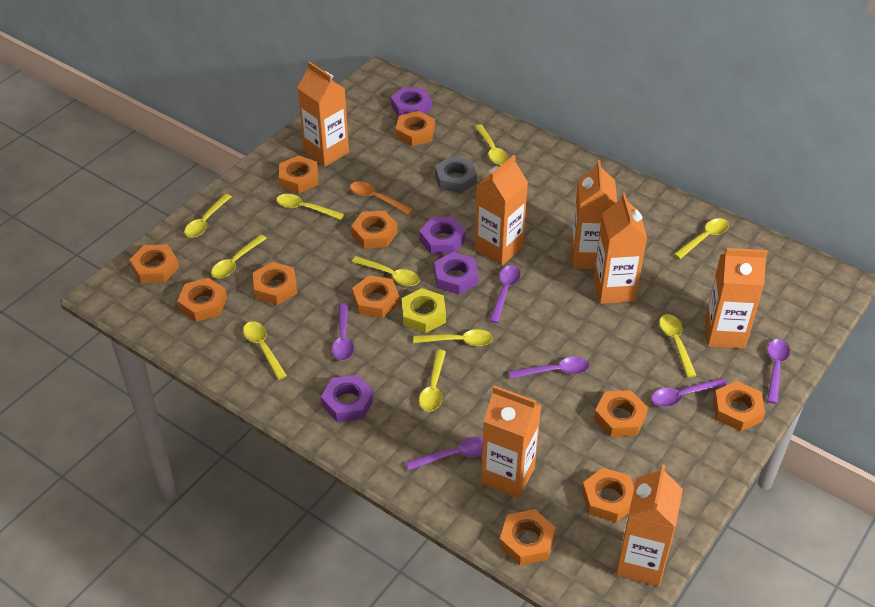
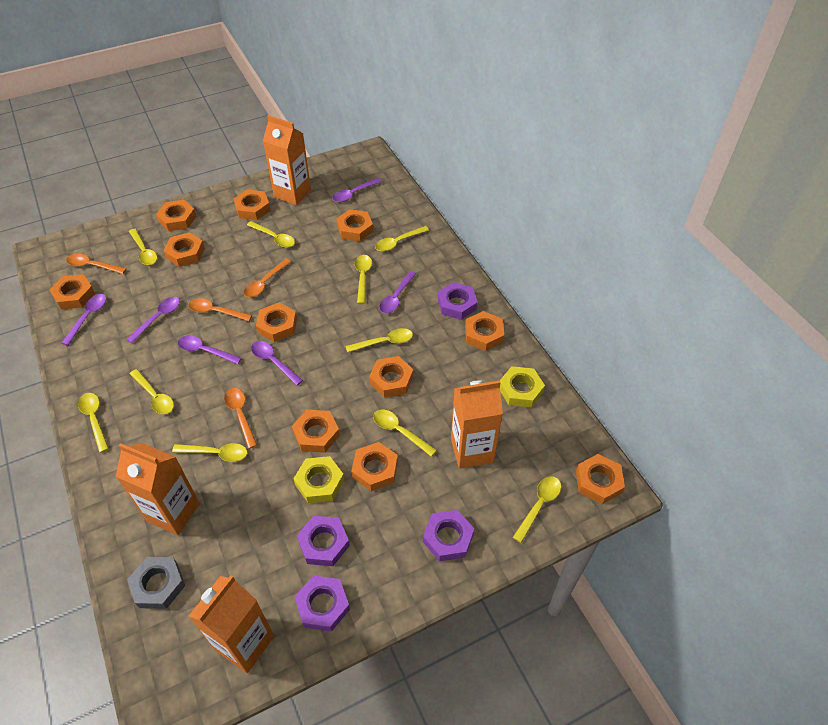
orange carton: [298,61,349,167] [475,155,528,266] [481,385,541,498] [571,160,617,269] [593,193,647,304] [616,465,683,586] [705,248,768,349] = 7 -> [116,443,200,535] [189,575,274,673] [263,115,311,205] [451,380,503,469] = 4
orange spoon: [350,181,413,215] = 1 -> [66,253,126,274] [188,298,252,321] [224,388,257,449] [244,259,291,297] = 4
yellow nut: [402,288,446,333] = 1 -> [293,456,344,503] [500,366,545,407] = 2

